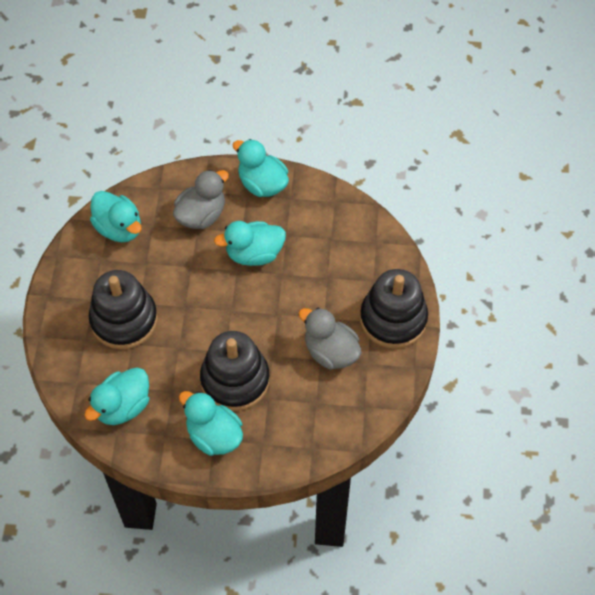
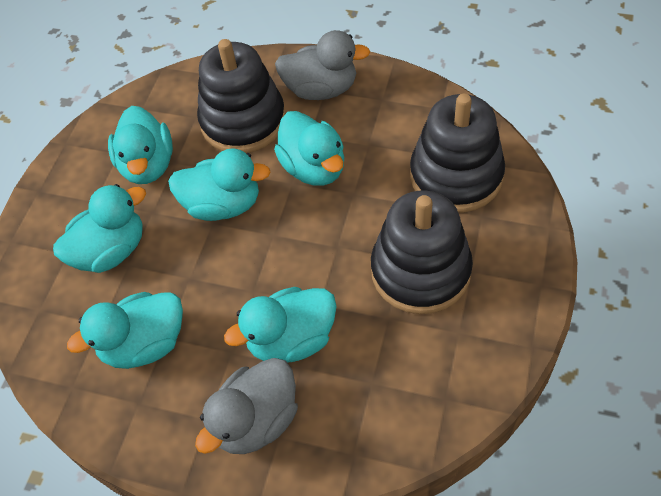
turquoise duck: [84,368,149,425] [90,191,141,242] [179,391,243,456] [214,221,286,266] [233,139,289,197] = 5 -> [53,184,146,273] [67,292,183,369] [108,106,173,184] [168,148,270,221] [224,287,336,363] [274,111,344,186] = 6

